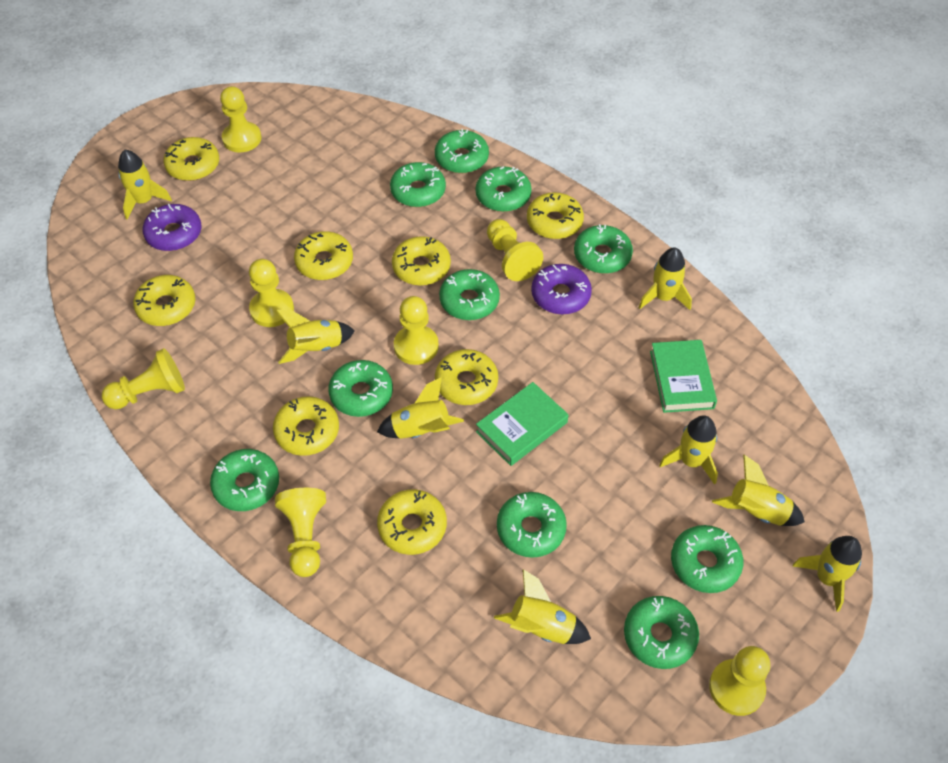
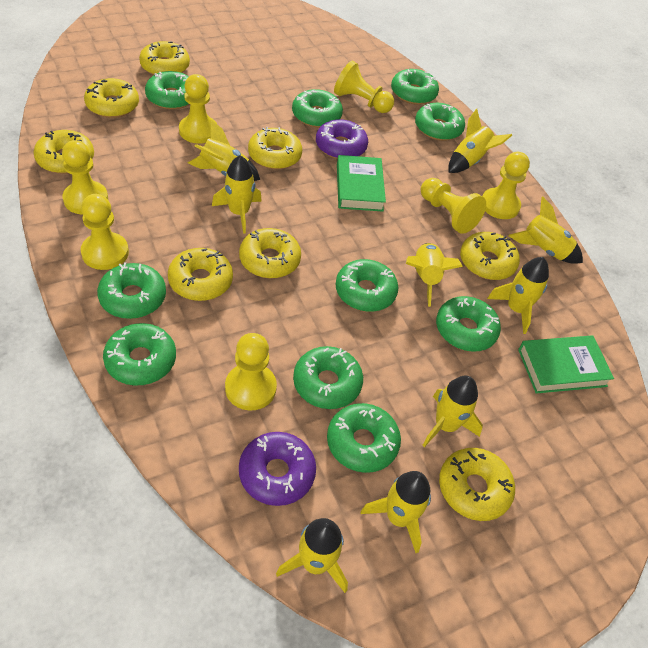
yellow rocket: [118,150,172,220] [276,310,355,364] [377,377,464,439] [494,569,591,644] [638,247,692,310] [659,415,718,485] [712,455,805,526] [793,536,862,612] = 8 -> [188,120,260,181] [212,155,262,234] [276,518,348,593] [361,471,431,553] [406,243,463,307] [422,375,483,447] [448,109,512,173] [487,257,549,334] [508,196,583,264] = 9

